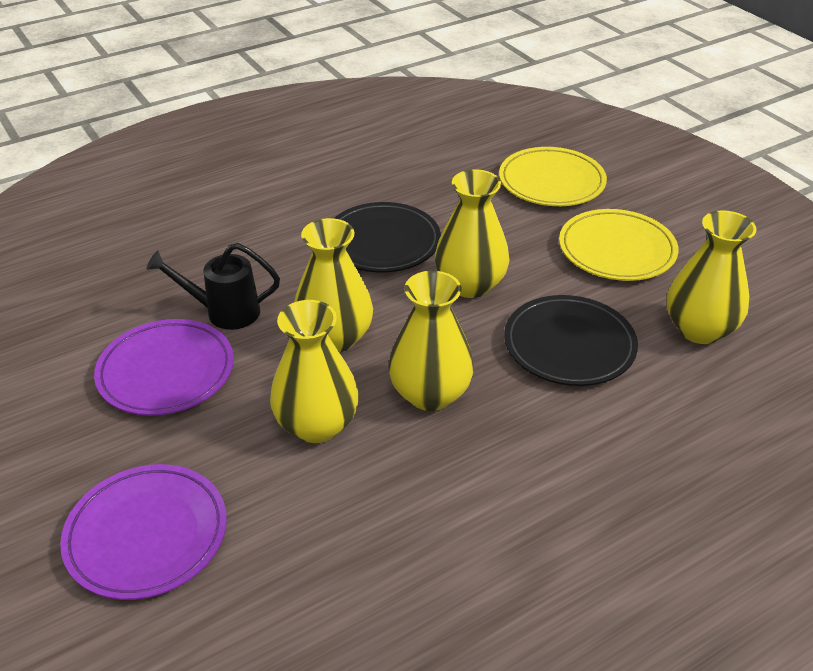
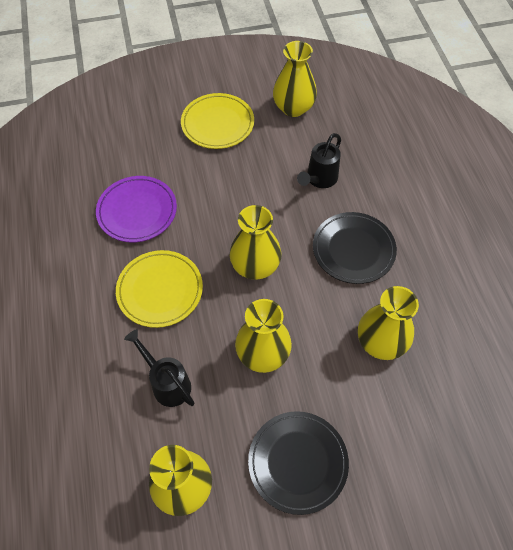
black watering can: [146,243,280,330] = 1 -> [124,329,194,407] [297,133,341,188] = 2
purple plate: [60,464,227,600] [94,319,234,416] = 2 -> [96,176,177,242] = 1

